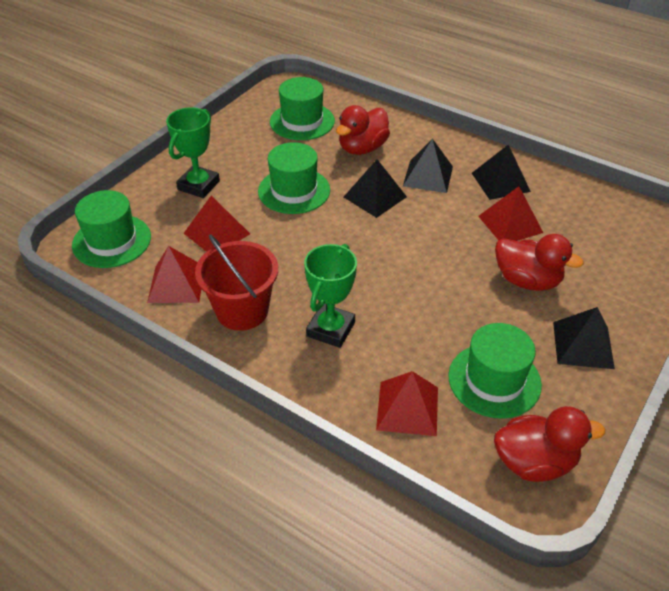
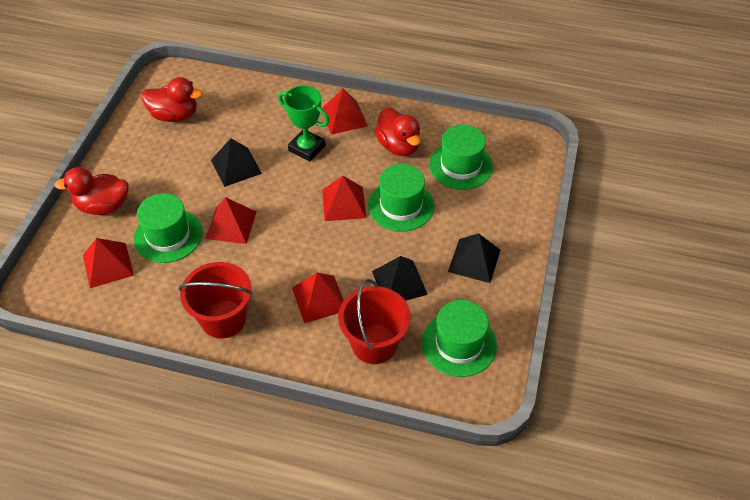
black pyramid: [344,159,407,218] [403,139,453,193] [472,145,531,200] [553,307,615,369] = 4 -> [211,138,262,187] [372,256,428,301] [448,233,500,283] = 3
green trophy: [166,107,220,198] [304,244,357,348] = 2 -> [278,85,330,162] = 1
red bucket: [195,234,278,331] = 1 -> [178,262,253,339] [338,279,411,364] = 2
red pyramid: [147,246,201,303] [184,196,250,252] [376,371,438,436] [478,186,543,241] = 4 -> [83,238,134,288] [205,197,256,244] [292,273,344,323] [322,89,368,135] [322,176,366,221] = 5

